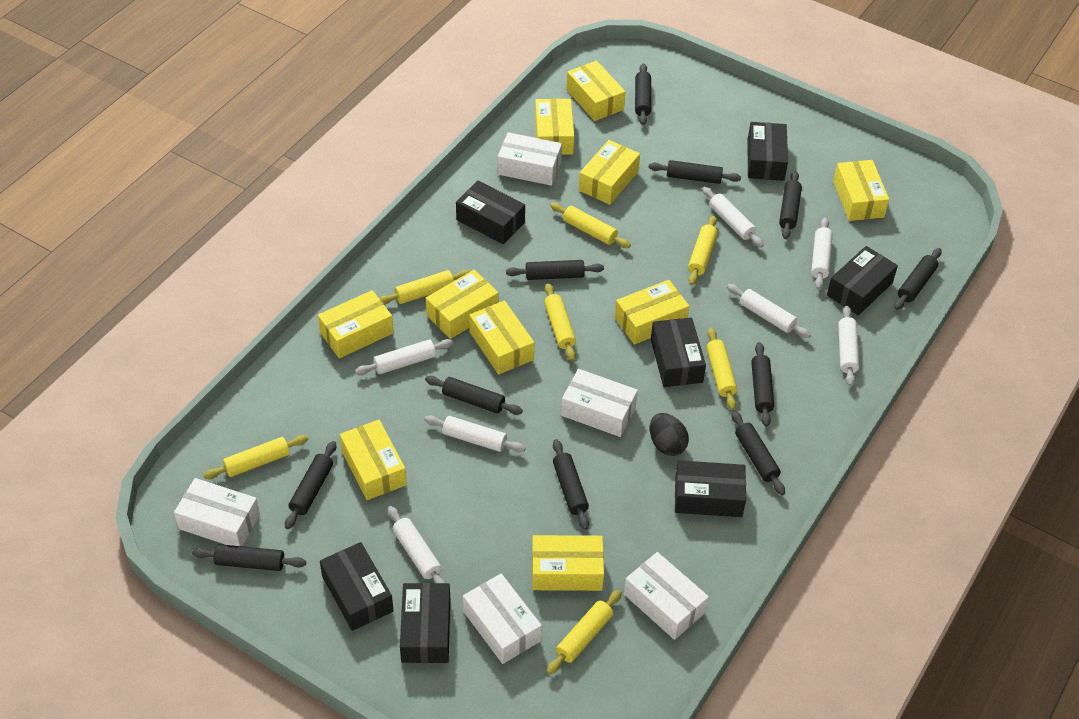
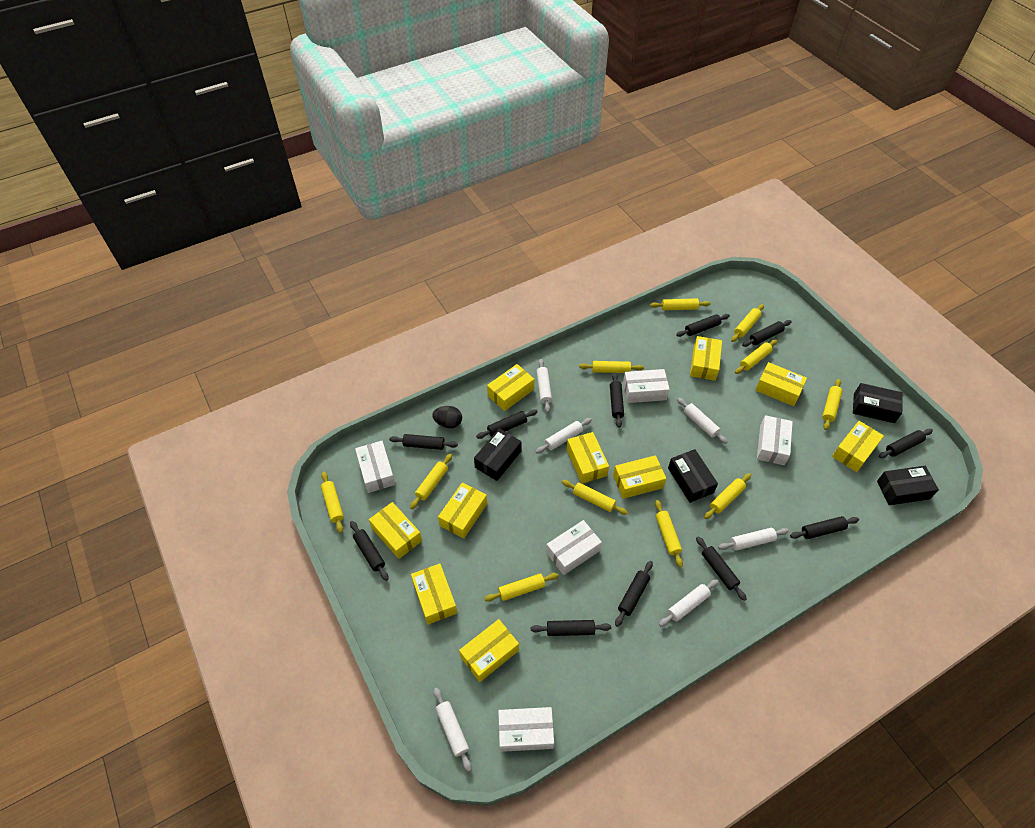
black box: [320,542,394,631] [400,583,450,663] [456,181,525,244] [651,317,706,387] [675,460,746,517] [747,122,788,181] [827,246,898,315] = 7 -> [474,428,522,481] [668,449,718,503] [853,383,903,423] [877,466,939,505] = 4
white rolling pin: [355,339,454,375] [388,506,446,583] [424,415,526,452] [702,187,764,247] [727,284,811,338] [811,218,833,290] [838,306,859,386] = 7 -> [434,688,472,772] [536,359,552,413] [536,418,592,454] [659,579,719,627] [677,398,728,444] [718,528,789,551] = 6
yellow rolling pin: [204,435,308,479] [379,270,471,305] [544,283,576,361] [547,590,622,674] [550,203,631,248] [688,215,718,285] [706,328,737,410] = 7 -> [321,472,344,533] [410,454,452,509] [484,573,559,602] [562,480,628,515] [579,361,644,373] [650,298,711,310] [655,500,683,568] [704,473,751,519] [731,304,764,342] [735,339,777,374] [822,379,842,430] = 11

